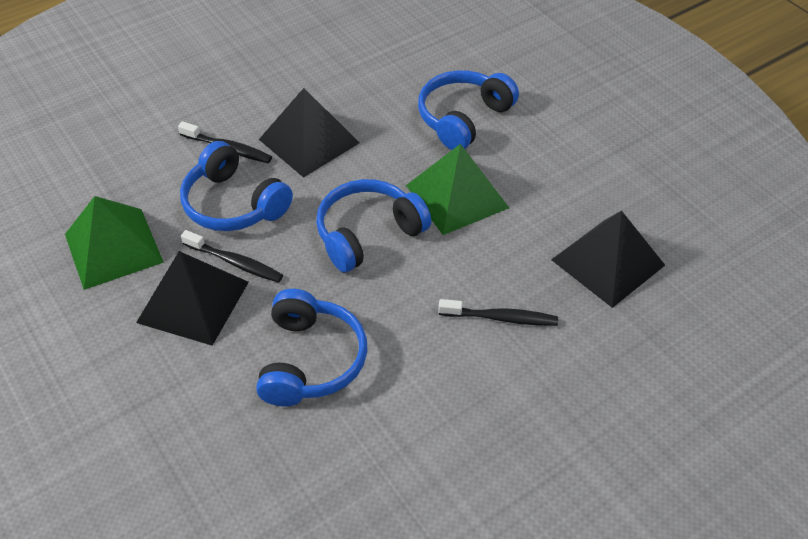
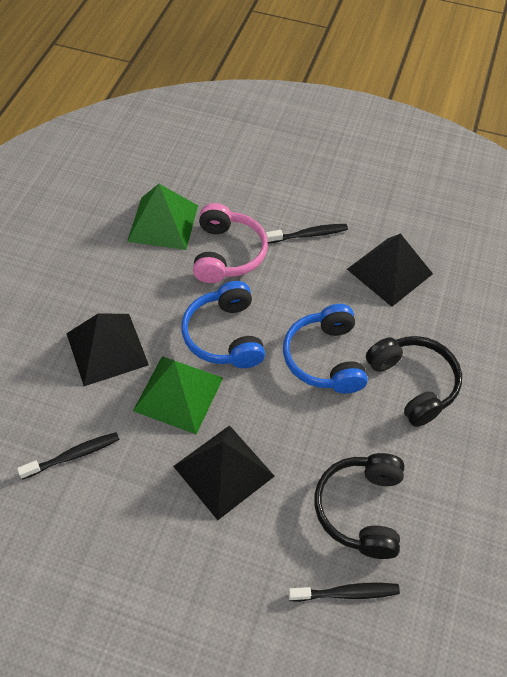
black headphones: none = 0 -> [314,453,404,559] [366,336,462,427] = 2
blue headphones: [180,141,293,231] [256,289,368,406] [316,179,431,272] [418,70,519,150] = 4 -> [181,281,265,368] [283,304,368,394] = 2
pink headphones: none = 0 -> [193,203,268,283] = 1

